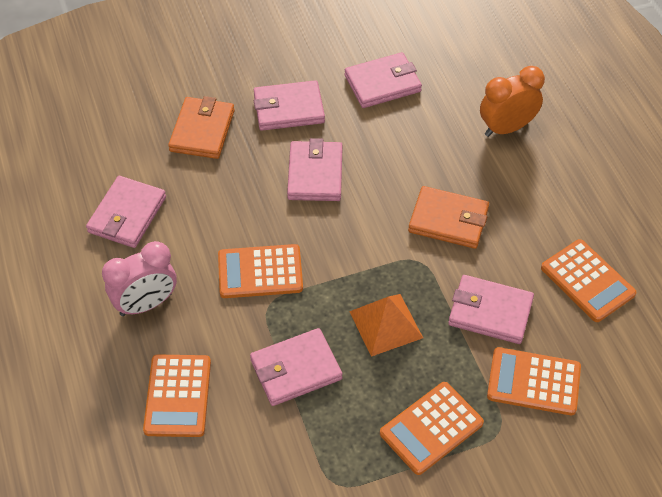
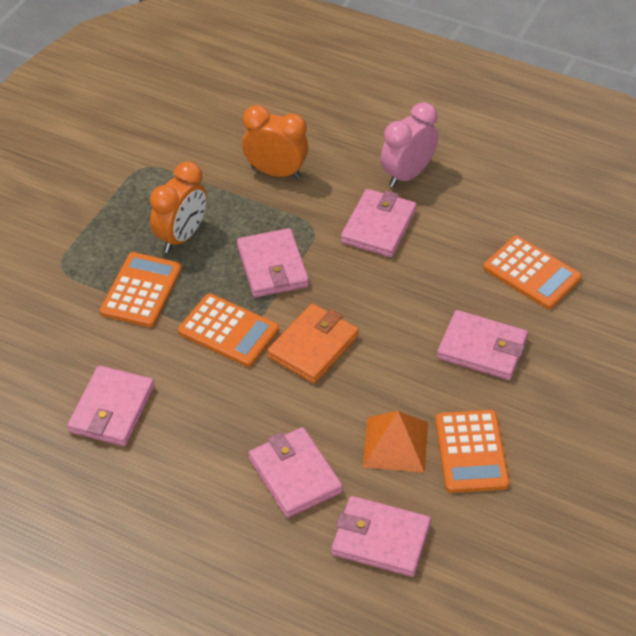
orange calculator: [143,354,211,437] [218,244,303,298] [380,382,484,475] [487,347,581,415] [541,239,636,322] = 5 -> [100,252,182,327] [178,294,279,367] [435,410,510,493] [483,236,582,309] = 4
orange clock: [480,66,545,137] = 1 -> [150,161,207,253] [242,105,308,179] = 2
orange wallet: [168,96,235,159] [408,186,489,249] = 2 -> [267,303,359,384] = 1

